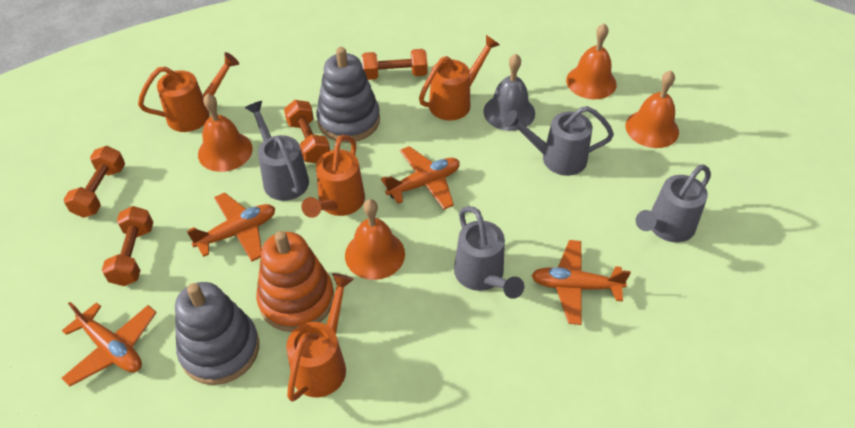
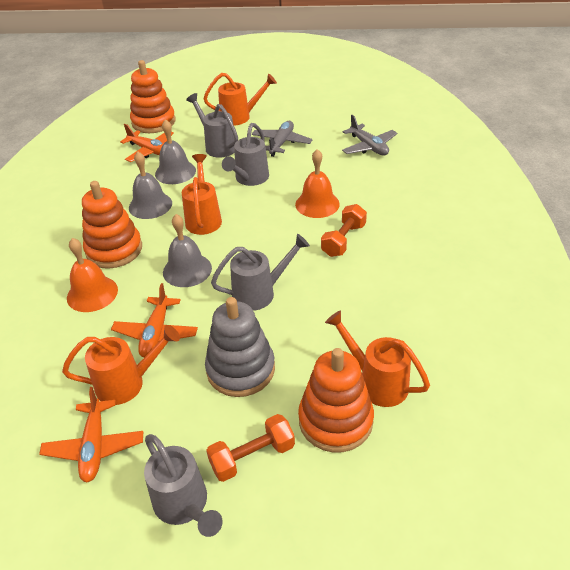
grey bell: [483,54,535,131] = 1 -> [129,151,172,219] [155,119,196,184] [163,214,212,287] = 3
grey plane: none = 0 -> [252,121,313,157] [342,115,397,156] = 2
grey stacking toy: [175,282,259,385] [316,47,380,142] = 2 -> [205,297,275,397] = 1
orange bell: [198,93,253,172] [345,199,405,280] [566,23,617,99] [626,71,679,148] = 4 -> [67,238,118,312] [295,149,340,218] = 2
orange dumbbell: [63,146,125,218] [102,206,153,286] [284,100,330,163] [362,49,428,80] = 4 -> [206,414,295,482] [321,204,367,257] = 2
orange plane: [61,302,157,386] [187,192,275,262] [381,146,460,210] [531,240,631,325] = 4 -> [39,387,143,483] [111,283,198,358] [120,124,174,162] = 3
orange stacking toy: [256,231,334,332] = 1 -> [82,181,142,269] [130,60,176,133] [298,348,374,453] = 3

